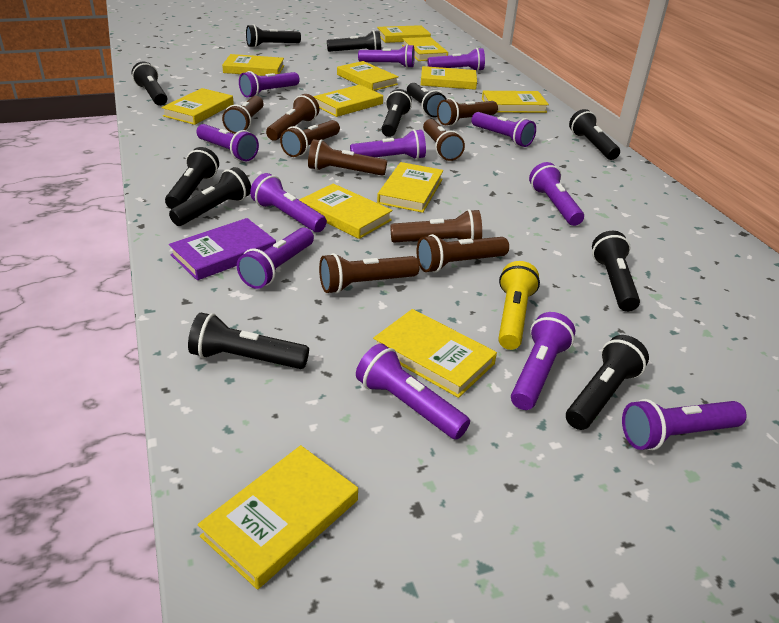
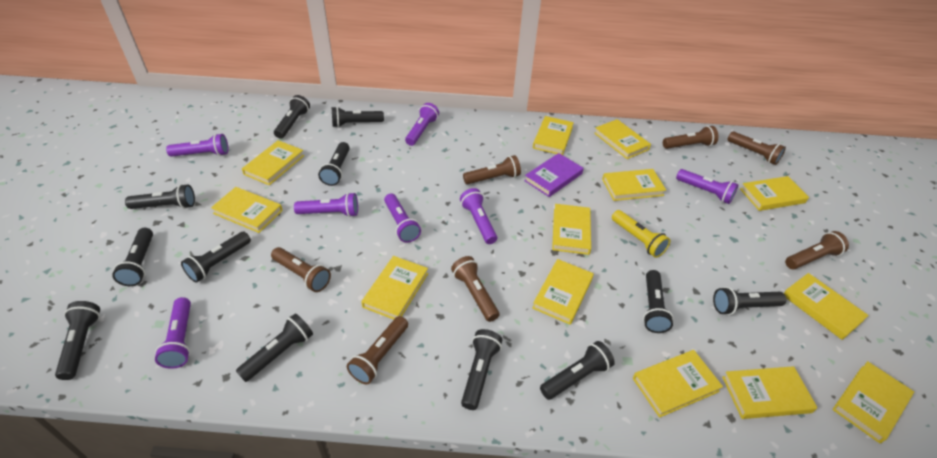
black flashlight: [132,62,167,106] [165,147,219,209] [169,167,251,226] [188,312,309,369] [246,24,301,48] [327,30,381,52] [381,89,412,137] [407,83,446,117] [566,335,649,430] [569,109,620,160] [592,231,640,312] = 11 -> [55,301,100,380] [112,228,153,286] [125,184,195,209] [181,232,251,283] [236,314,313,382] [274,95,310,139] [318,142,350,186] [332,107,384,128] [461,329,502,410] [540,341,615,400] [643,270,674,333] [713,287,786,315] = 12
brown flashlight: [222,96,263,134] [266,94,319,141] [280,120,340,157] [308,139,387,176] [319,253,419,294] [390,209,482,243] [417,234,509,273] [423,119,465,161] [437,98,498,126] = 9 -> [271,247,331,292] [347,316,408,384] [451,256,499,322] [463,155,521,185] [663,126,718,149] [727,132,786,165] [785,231,849,269] = 7
purple flashlight: [196,124,259,161] [237,227,314,289] [239,71,300,97] [250,173,327,232] [350,129,426,160] [356,343,470,440] [358,44,415,68] [427,48,485,71] [471,112,536,147] [511,312,575,410] [529,162,584,226] [622,399,747,450] = 12 -> [155,297,191,369] [166,134,229,157] [294,193,358,217] [384,193,421,243] [405,103,439,146] [460,188,497,244] [676,169,739,204] = 7
yellow book: [161,88,234,125] [198,445,358,590] [222,54,284,76] [299,183,392,239] [313,85,383,117] [337,61,399,91] [373,309,497,398] [377,25,431,43] [377,162,443,213] [402,37,448,61] [421,66,477,90] [482,91,549,113] = 12 -> [211,187,283,233] [242,140,304,185] [361,256,428,320] [532,259,594,324] [533,116,574,155] [552,204,591,255] [594,119,651,159] [602,169,666,201] [633,350,723,418] [722,366,818,419] [740,176,809,211] [784,273,869,340] [832,361,914,443] = 13

